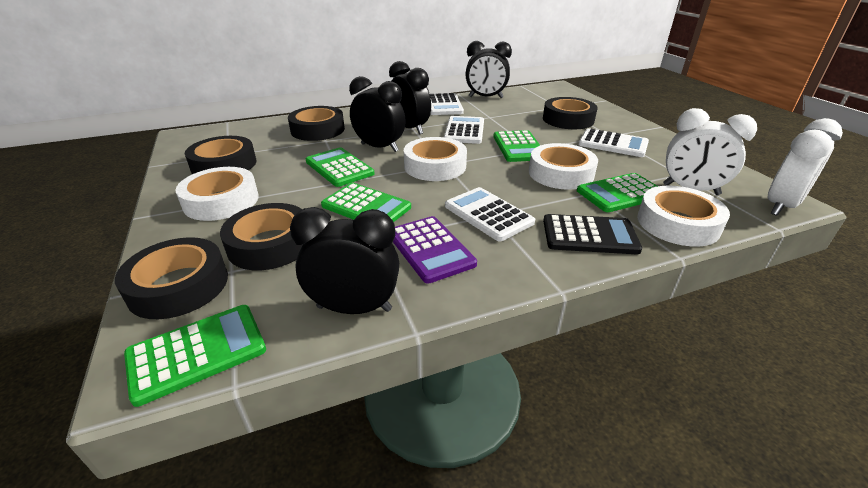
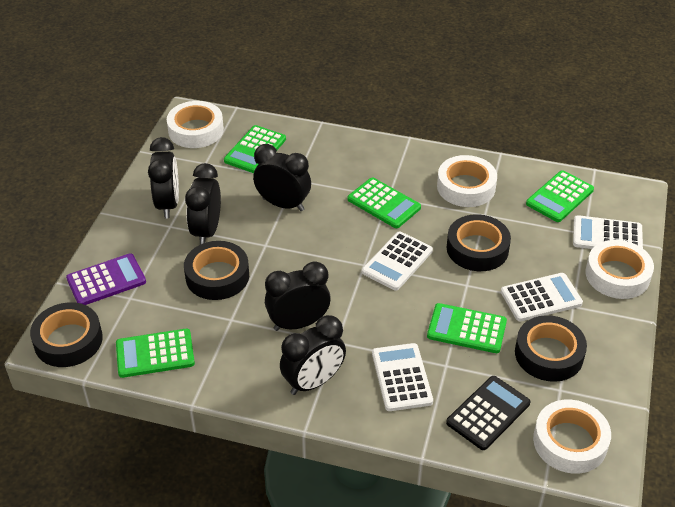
black clock: [290,207,399,314] [349,76,406,152] [389,61,431,134] [465,41,512,98] = 4 -> [148,137,179,218] [185,163,221,244] [253,144,311,211] [265,261,331,331] [280,315,346,395] = 5
black tape: [115,237,228,319] [185,136,256,174] [220,203,303,270] [288,106,345,141] [543,97,598,129] = 5 -> [30,302,103,367] [184,241,249,300] [447,214,511,271] [515,315,587,382] = 4
white clock: [663,108,757,195] [768,118,843,216] = 2 -> none = 0

